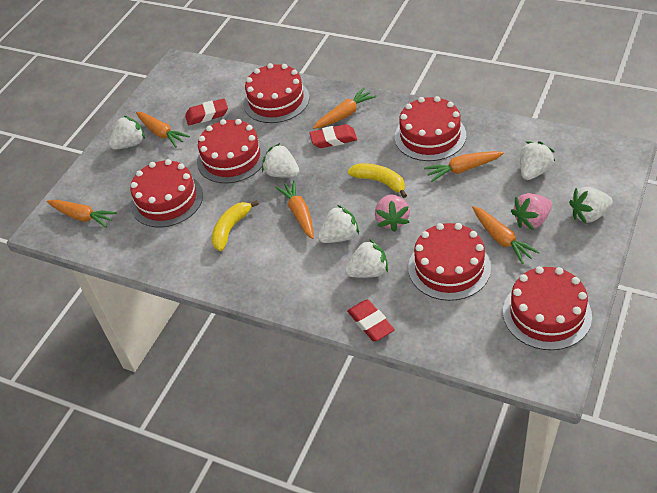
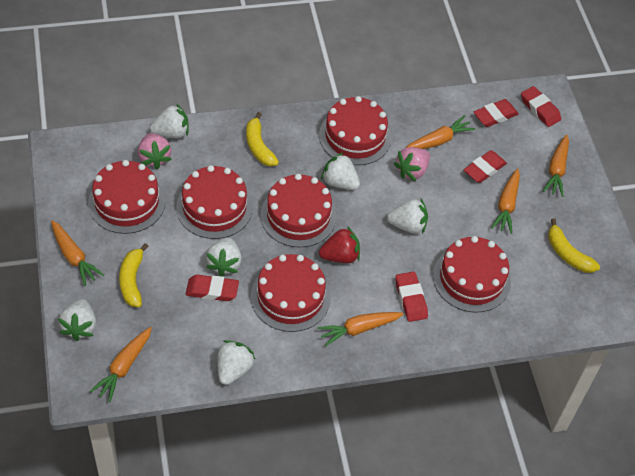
red eraser: [185,98,228,125] [310,124,357,148] [347,300,395,341] = 3 -> [186,275,239,301] [395,272,428,322] [464,150,507,183] [474,99,519,127] [521,86,561,127] = 5
red strawberry: none = 0 -> [319,226,360,263] = 1
yellow banana: [211,200,259,251] [348,163,407,198] = 2 -> [119,243,149,307] [246,112,279,166] [548,218,600,273] = 3

